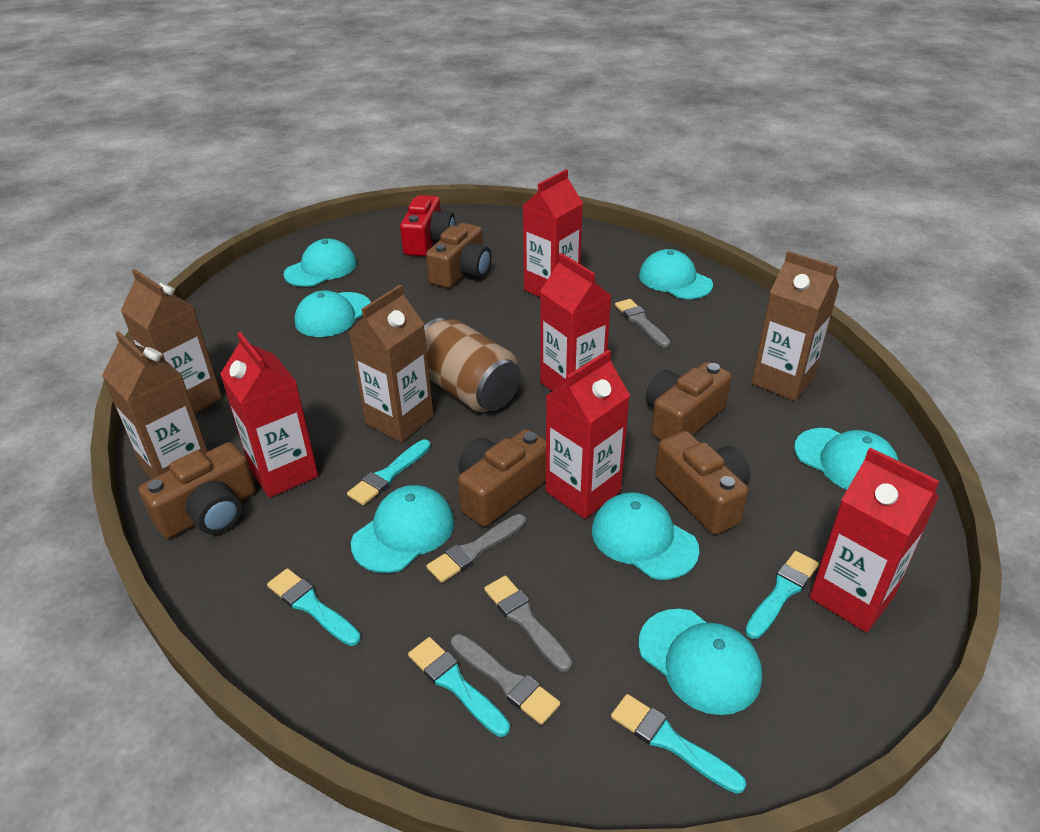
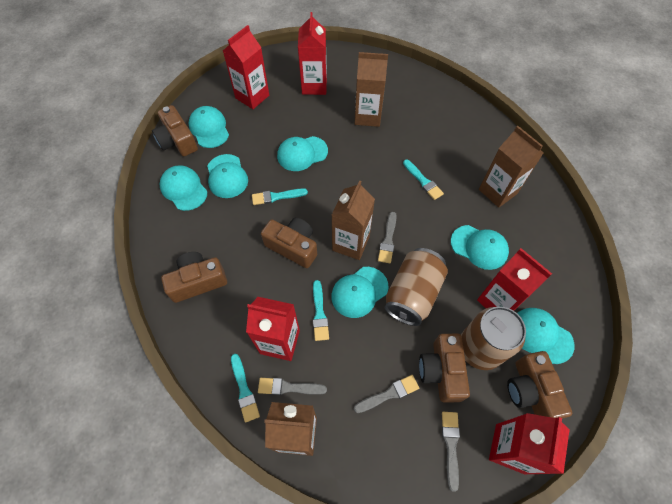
brown can: [424,318,521,412] = 1 -> [384,248,448,326] [461,306,526,370] = 2
red camera: [400,195,455,256] = 1 -> none = 0
turquoise brush: [267,568,361,646] [347,440,431,505] [408,637,510,737] [611,694,746,794] [745,551,819,639] = 5 -> [231,354,260,423] [252,188,308,205] [313,280,329,341] [403,159,444,200] = 4

